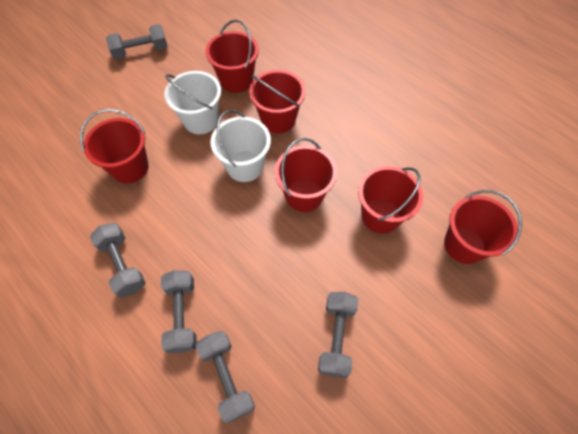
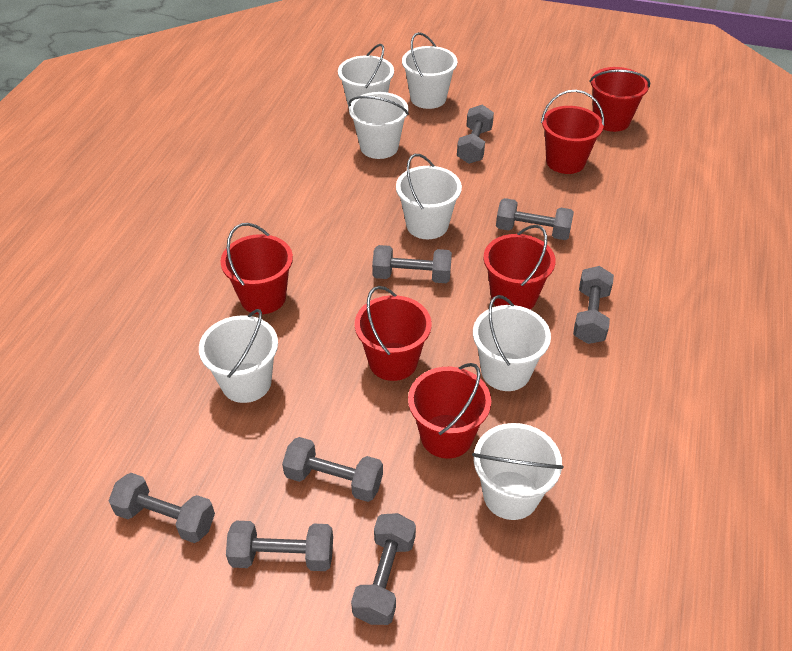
grey dumbbell: [90,223,146,298] [106,24,167,59] [161,270,197,353] [196,331,255,423] [318,292,359,378] = 5 -> [109,473,215,543] [226,521,333,571] [282,437,383,502] [351,513,416,625] [372,245,452,283] [457,105,494,164] [496,198,574,240] [573,266,614,344] = 8
white bucket: [164,71,221,134] [210,110,271,182] = 2 -> [199,309,278,403] [338,44,394,108] [348,92,409,159] [396,154,462,239] [402,32,458,109] [472,423,564,520] [473,295,551,391] = 7

